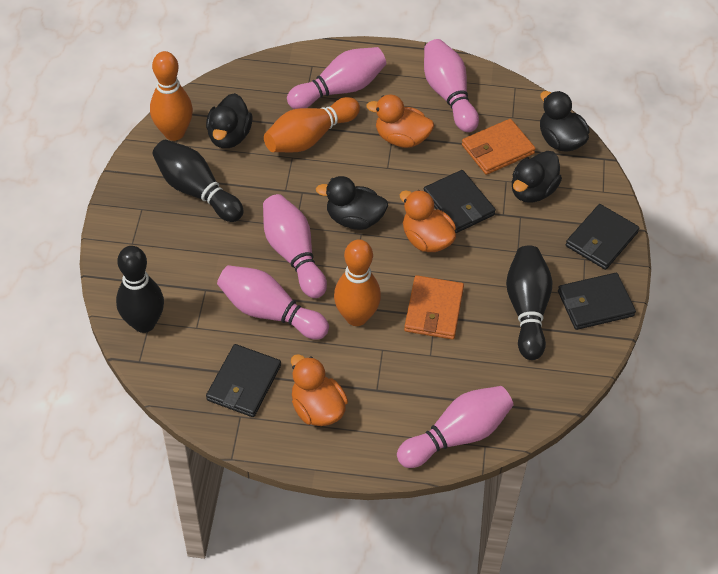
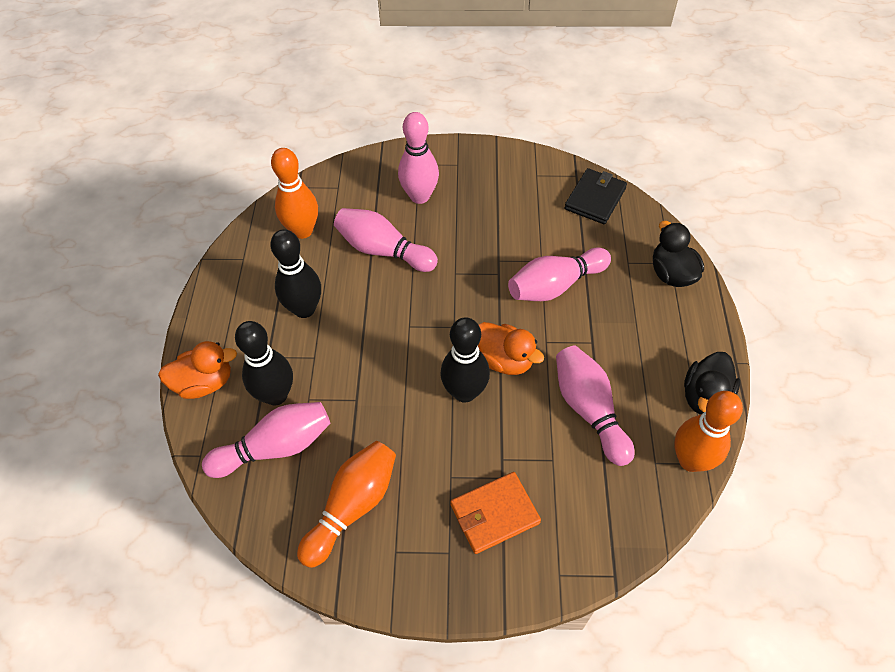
black duck: [206,93,252,148] [316,176,388,230] [512,151,562,203] [540,91,590,152] = 4 -> [653,221,704,287] [684,352,740,415] = 2
black wallet: [206,344,281,417] [424,170,496,233] [558,273,636,330] [566,204,639,270] = 4 -> [564,168,627,224] = 1
orange duck: [291,354,348,426] [366,95,434,148] [400,190,456,252] = 3 -> [158,341,237,399] [478,322,544,375] = 2
orange wallet: [404,275,464,339] [462,119,536,175] = 2 -> [450,472,541,554] = 1

